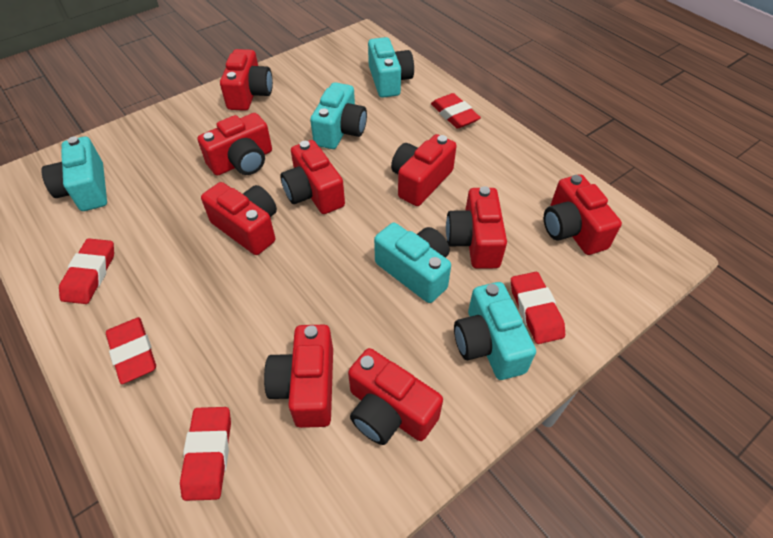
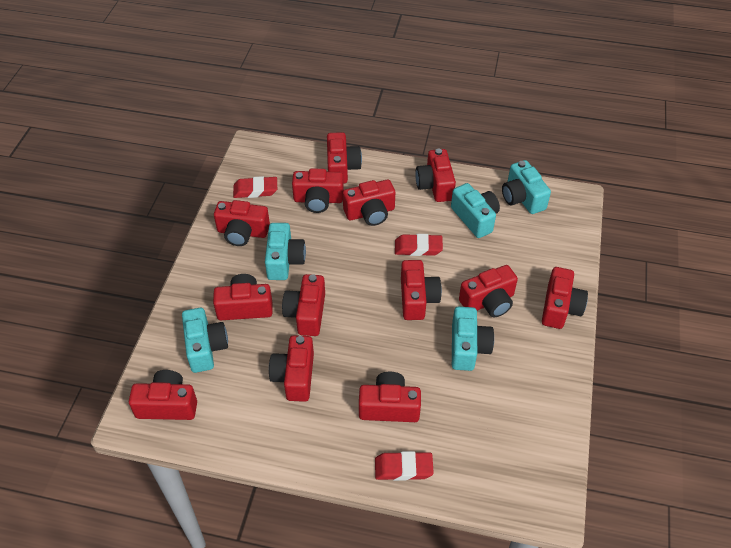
red camera: [198,113,272,176] [201,182,277,255] [220,49,273,111] [264,325,333,428] [280,140,345,214] [348,348,443,445] [391,134,457,206] [446,186,507,269] [544,174,622,255] = 9 -> [129,370,197,420] [213,274,273,320] [214,200,270,246] [269,335,314,402] [282,274,325,336] [292,169,344,213] [327,132,362,184] [343,180,395,226] [359,372,421,422] [401,260,442,320] [415,148,456,202] [459,265,518,317] [542,267,588,329] = 13
red eraser: [59,238,114,304] [106,317,156,384] [180,407,231,501] [431,93,481,129] [511,272,565,344] = 5 -> [233,176,277,198] [375,451,434,481] [395,234,443,256] = 3

